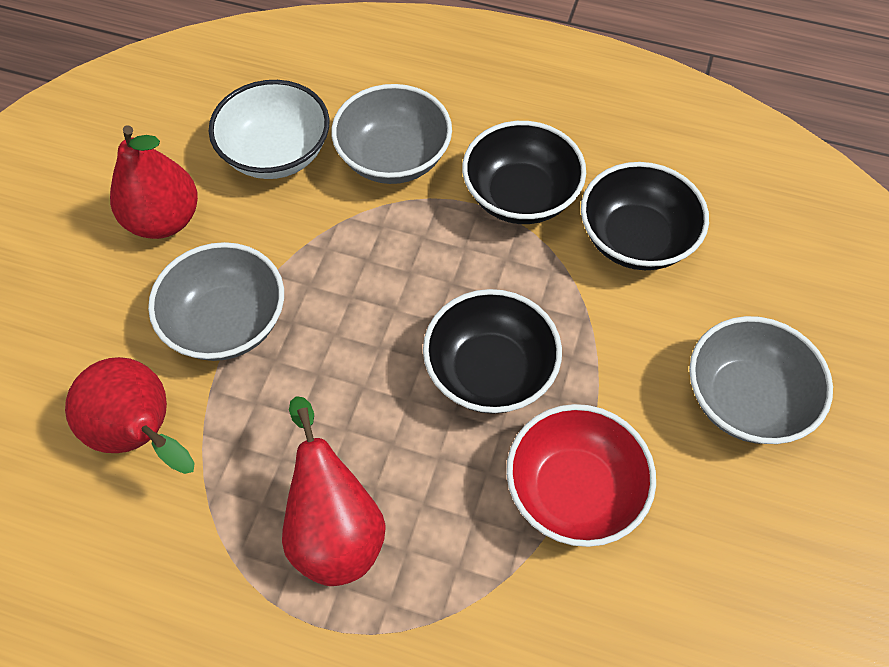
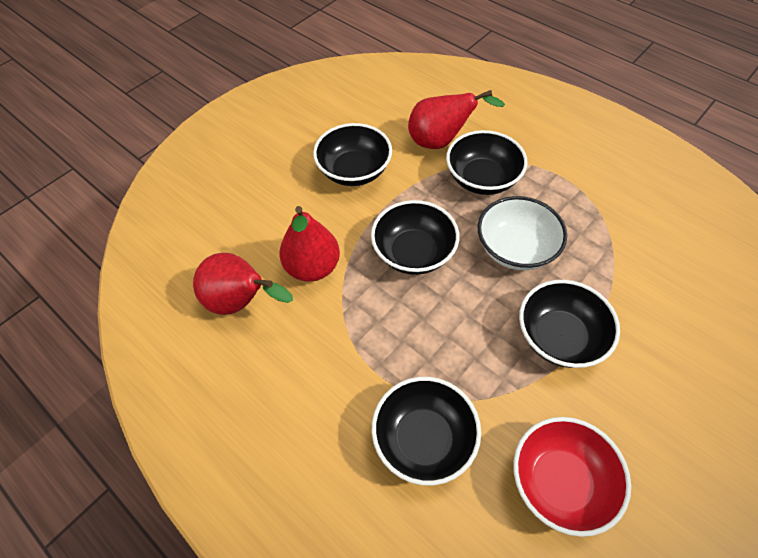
black bowl: [423,289,562,414] [462,121,586,224] [581,162,709,270] = 3 -> [313,123,392,186] [371,200,459,275] [372,377,481,486] [446,130,528,195] [519,280,620,368] = 5
grey bowl: [148,242,284,361] [331,84,452,184] [689,316,833,444] = 3 -> none = 0

